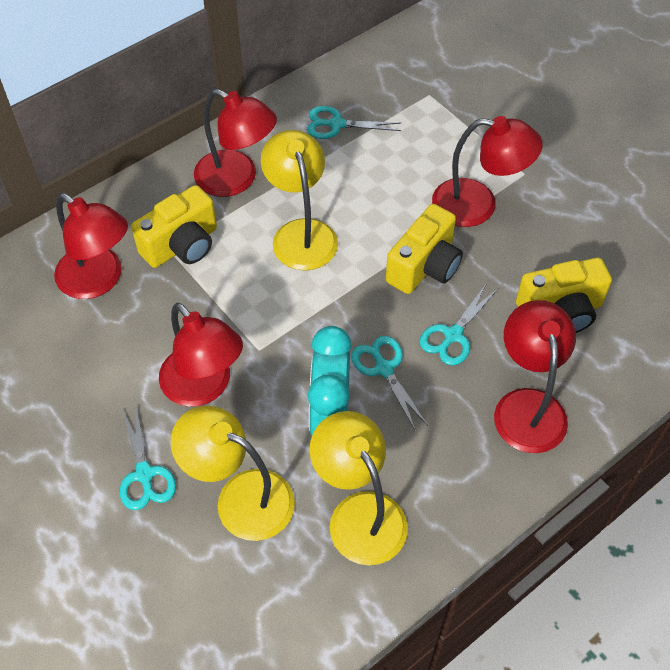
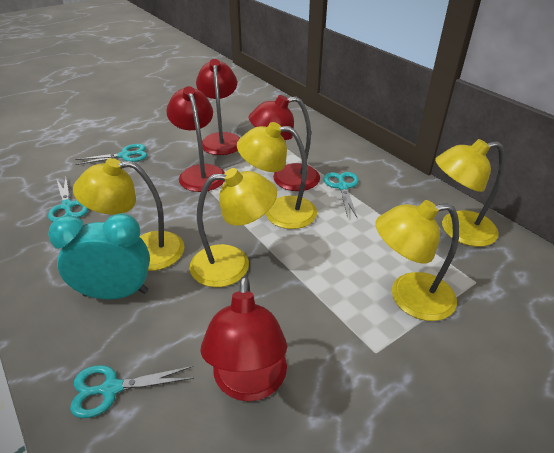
red lamp: [54,193,128,299] [159,302,243,407] [194,89,277,197] [432,116,543,227] [494,300,576,453] = 5 -> [166,86,225,192] [196,59,240,155] [201,276,287,401] [249,95,320,191] = 4
yellow camera: [131,185,217,268] [386,204,463,294] [516,258,612,333] = 3 -> none = 0
yellow lamp: [171,406,295,541] [261,130,338,271] [310,411,408,565] = 3 -> [73,158,184,271] [190,168,277,287] [237,122,317,229] [375,200,459,321] [435,139,505,247] = 5

